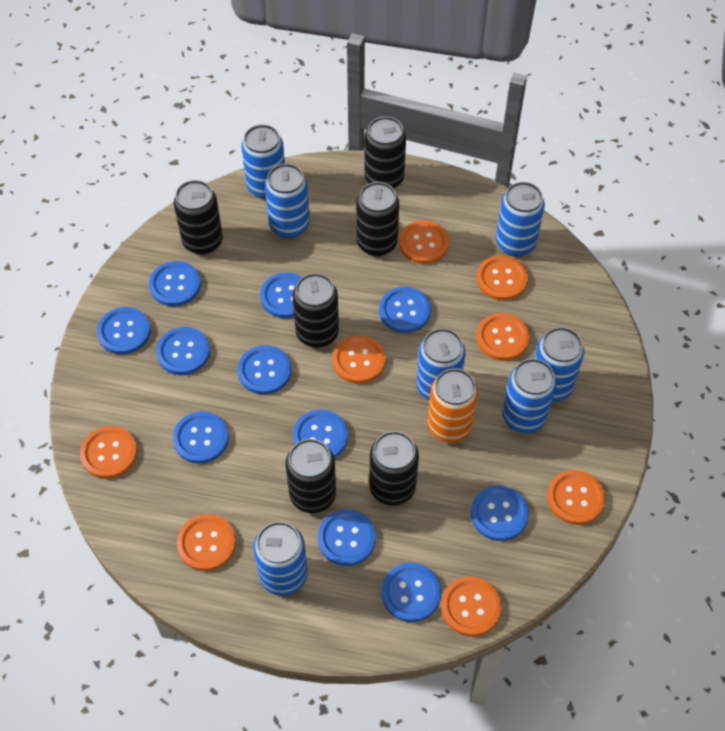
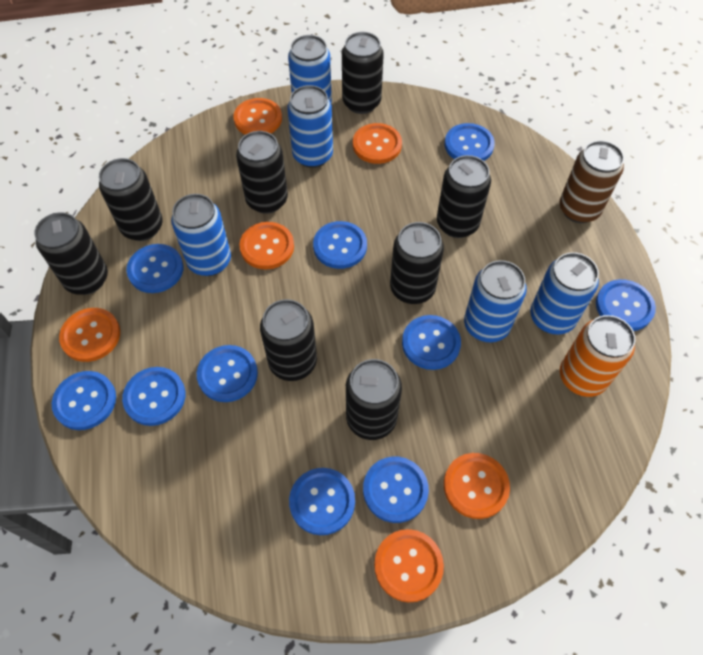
black can: [174,180,223,255] [286,439,336,513] [292,273,339,348] [356,182,399,256] [365,116,406,189] [369,431,419,506] = 6 -> [34,212,108,295] [99,158,163,241] [236,131,288,214] [260,299,317,381] [342,32,384,114] [346,359,402,440] [390,222,444,304] [437,155,491,238] = 8
blue button: [97,307,151,354] [149,261,201,307] [156,327,210,375] [173,411,229,464] [238,345,291,394] [260,272,302,318] [293,410,348,458] [318,509,376,566] [379,287,431,333] [382,563,441,622] [471,486,529,541] = 11 -> [52,371,116,430] [122,367,185,426] [126,244,183,293] [197,345,258,402] [289,468,355,535] [313,221,367,269] [363,456,429,523] [402,315,461,370] [445,123,495,161] [596,279,656,331] = 10
blue can: [242,124,285,199] [254,522,308,596] [265,164,310,238] [416,328,466,400] [496,182,545,256] [502,359,556,433] [534,327,584,402] = 7 -> [171,194,231,276] [287,85,333,168] [288,35,332,102] [464,260,527,342] [530,252,599,334] = 5
brown can: none = 0 -> [559,140,624,223] = 1
orange button: [80,426,137,479] [177,514,236,571] [333,335,386,384] [399,220,449,264] [441,577,502,636] [476,313,530,361] [477,255,528,301] [547,470,606,525] = 8 -> [59,308,120,362] [233,98,282,135] [239,222,294,269] [353,123,402,164] [374,529,444,603] [444,453,510,519] = 6

